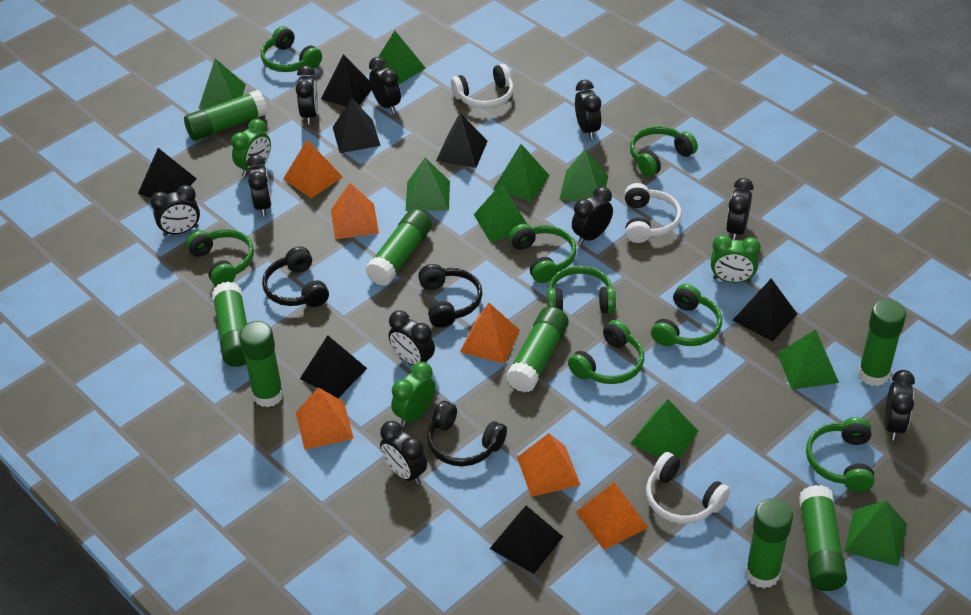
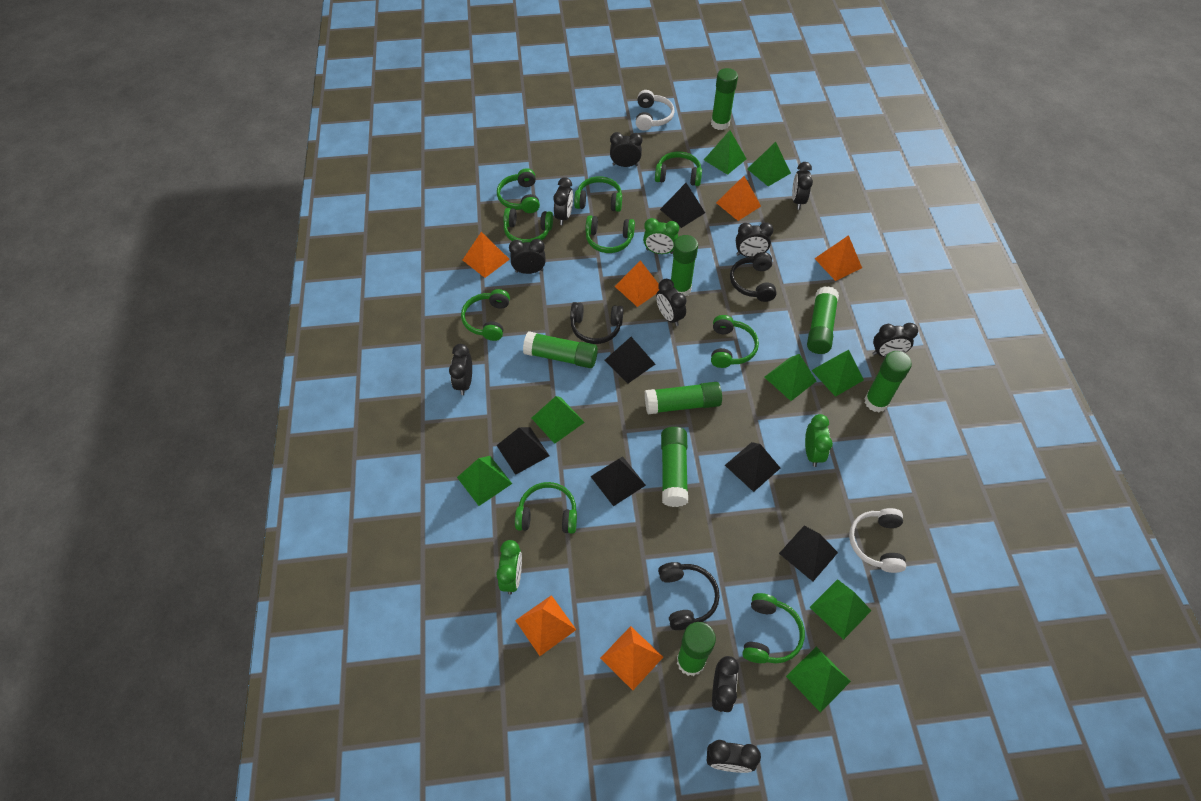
black pyramid: [138,148,197,198] [300,335,367,398] [321,54,372,106] [333,98,381,153] [436,113,488,168] [490,506,563,574] [732,278,797,342] = 7 -> [496,427,549,475] [590,456,646,506] [604,337,655,384] [660,183,705,228] [725,442,780,492] [779,526,838,581] = 6
green headphones: [186,229,254,286] [261,26,322,72] [509,224,576,283] [547,265,616,313] [568,320,644,384] [630,126,698,177] [651,284,722,346] [806,417,875,492] = 8 -> [461,289,510,341] [497,168,540,213] [503,208,553,243] [515,482,577,534] [574,176,622,212] [585,215,635,253] [655,152,702,186] [711,315,759,368] [742,593,805,663] = 9
green pyramid: [198,59,246,109] [371,31,425,84] [406,157,450,211] [474,184,527,242] [493,144,550,202] [559,149,608,202] [630,399,698,458] [777,329,839,390] [844,500,907,566] = 9 -> [457,456,512,506] [531,396,585,444] [704,130,747,175] [747,142,791,186] [764,354,816,401] [786,647,851,713] [810,579,871,640] [811,350,864,397] = 8
white headphones: [451,64,513,109] [625,183,682,243] [646,452,730,524] = 3 -> [636,90,675,131] [849,508,906,573] = 2

